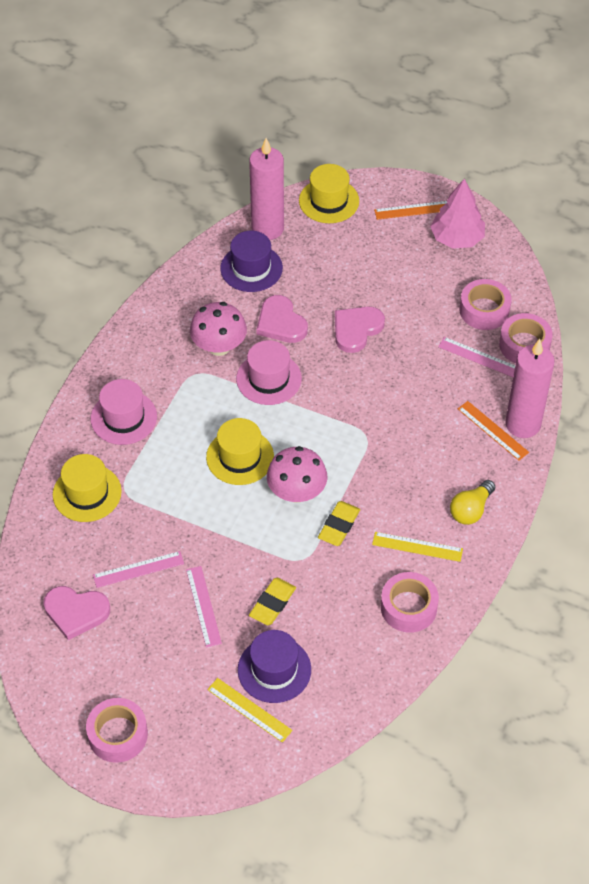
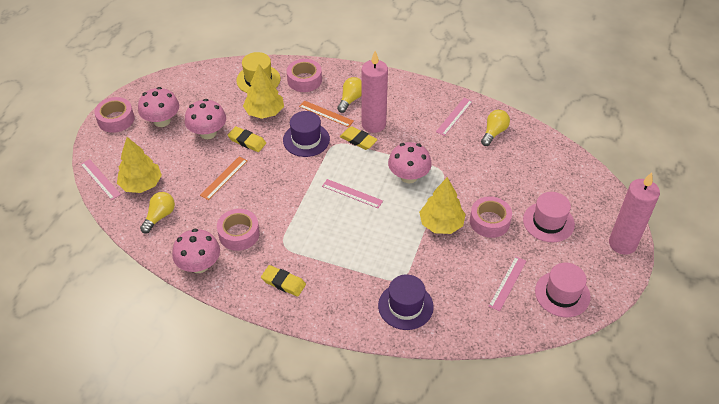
pink heart: [43,586,110,640] [256,295,308,343] [335,306,385,353] = 3 -> none = 0
pink mushroom: [190,302,247,356] [267,446,327,503] = 2 -> [138,87,179,127] [172,229,220,273] [185,99,226,139] [388,142,432,183] = 4
pink ruler: [93,551,184,588] [186,566,222,648] [438,337,515,377] = 3 -> [80,159,121,200] [322,179,383,208] [436,98,473,136] [489,256,526,311] = 4
pink tree: [430,179,485,249] = 1 -> none = 0
yellow eraser: [249,578,296,625] [318,501,360,546] = 2 -> [228,126,266,152] [261,265,306,297] [340,126,378,150] = 3
yellow hat: [53,454,122,522] [206,418,274,485] [299,164,359,223] = 3 -> [236,52,280,93] = 1
yellow light bulb: [450,480,495,525] = 1 -> [140,192,175,234] [337,77,362,113] [481,110,510,146] = 3
yellow ruler: [207,678,293,743] [372,532,463,562] = 2 -> none = 0
yellow tree: none = 0 -> [117,137,162,193] [243,64,284,119] [419,177,465,234] = 3

